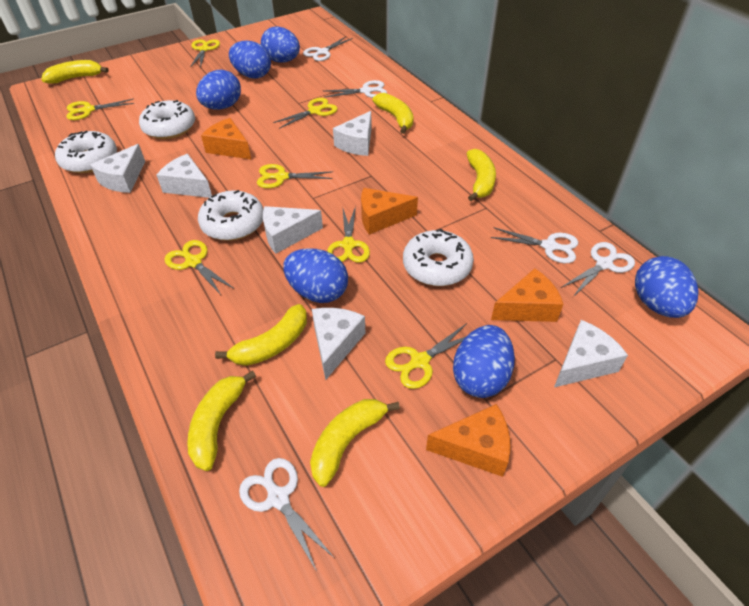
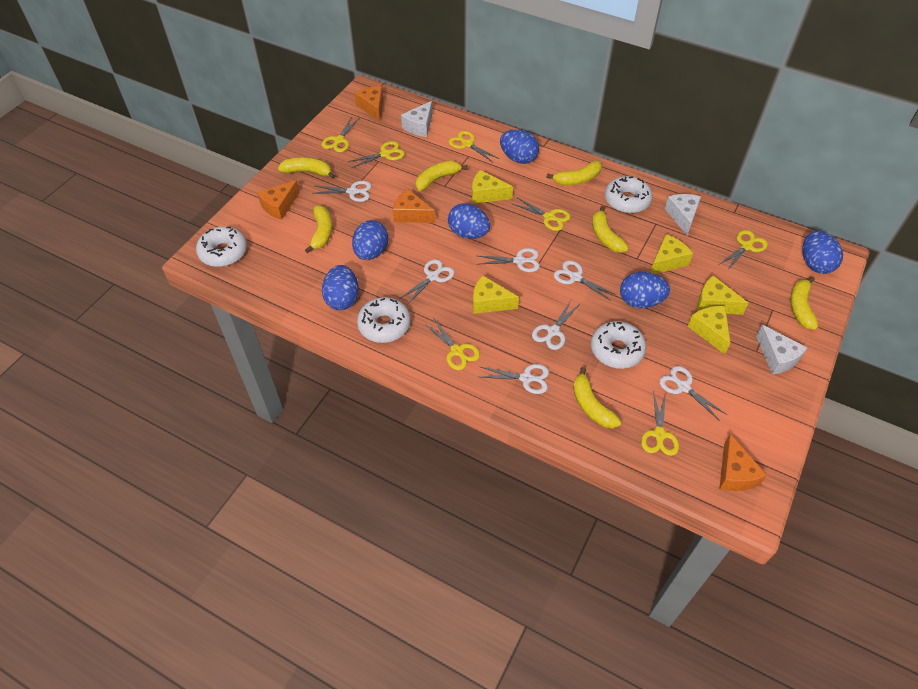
white cheese: [90,144,145,193] [156,154,212,198] [263,206,323,254] [312,308,365,380] [333,111,372,156] [554,320,628,387] = 6 -> [401,101,432,137] [665,194,701,235] [756,325,807,375] = 3
white scissors: [239,458,334,571] [303,36,353,61] [324,80,387,98] [490,227,578,263] [561,242,635,297] = 5 -> [315,181,372,202] [399,259,454,305] [476,248,540,272] [480,364,549,394] [532,300,581,350] [554,260,617,301] [659,366,727,421] = 7
yellow banana: [41,60,109,84] [187,370,256,471] [215,304,307,366] [310,399,400,487] [372,93,414,134] [466,149,496,202] = 6 -> [278,157,335,179] [305,205,332,253] [416,161,468,191] [546,161,602,185] [573,367,621,429] [592,206,629,253] [790,276,818,330] = 7
yellow cheese: none = 0 -> [472,170,513,204] [473,275,519,314] [650,234,693,274] [688,306,731,354] [697,276,749,315] = 5

